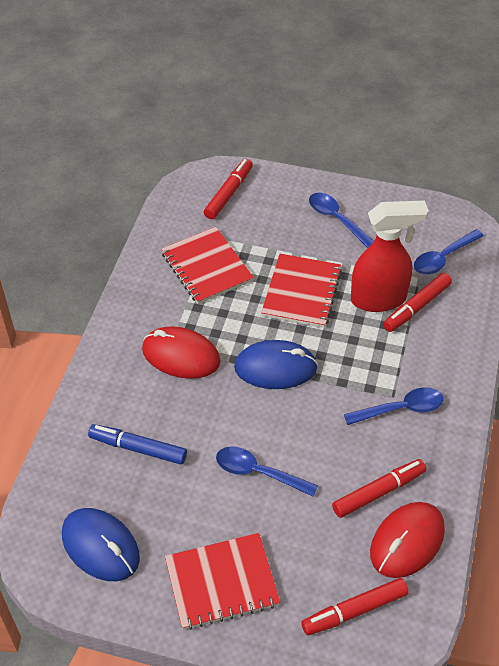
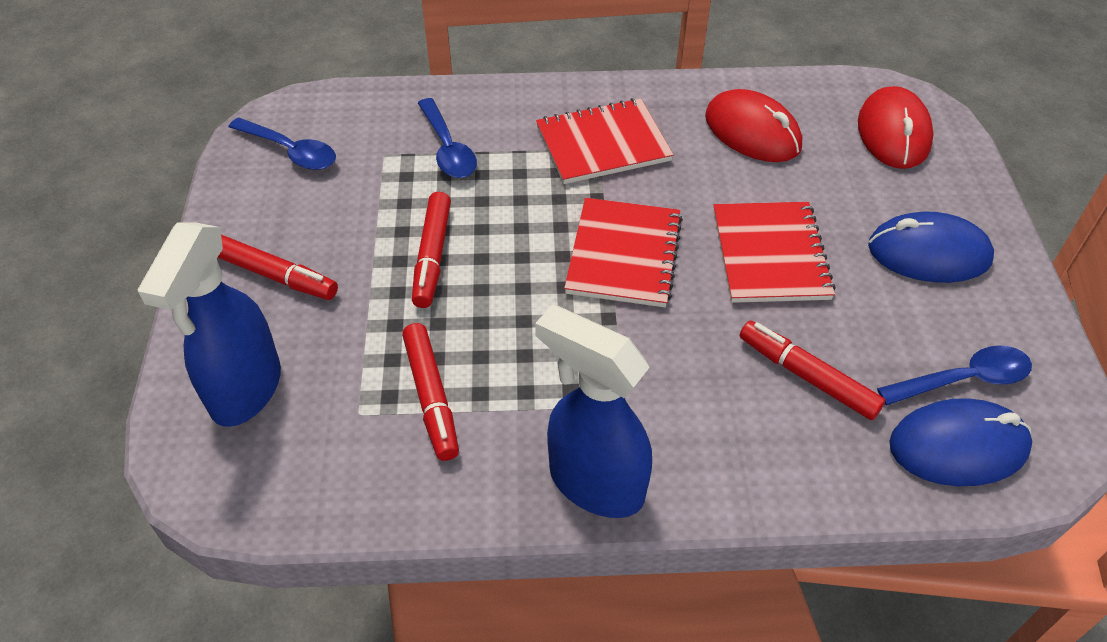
blue marker: [88,424,187,465] = 1 -> none = 0
blue spoon: [216,447,318,497] [309,193,374,248] [344,387,444,425] [414,229,484,275] = 4 -> [229,117,336,170] [418,98,477,178] [877,345,1032,405] = 3
blue spray bottle: none = 0 -> [138,222,281,427] [535,305,652,518] = 2
red spray bottle: [351,201,429,312] = 1 -> none = 0

